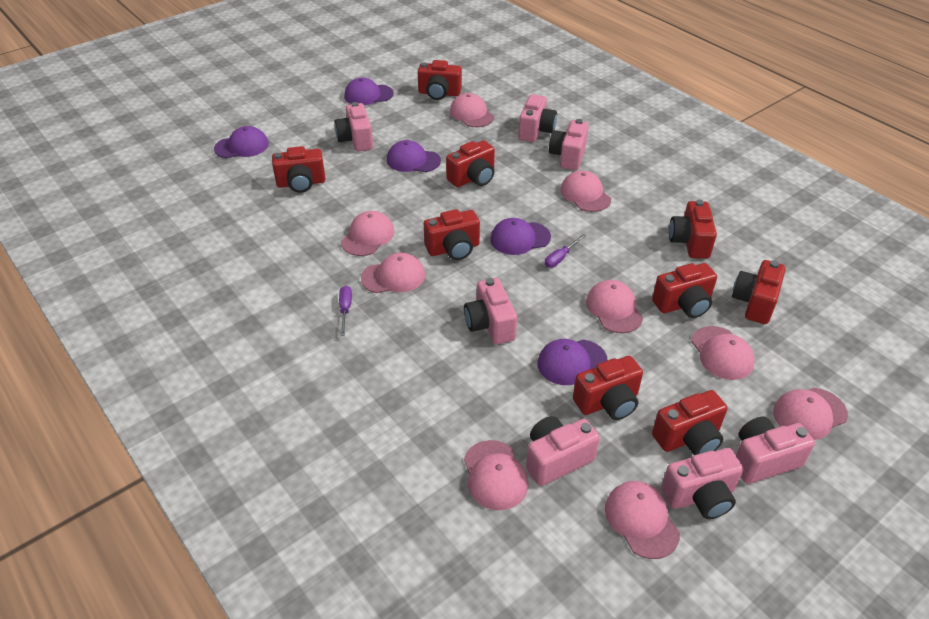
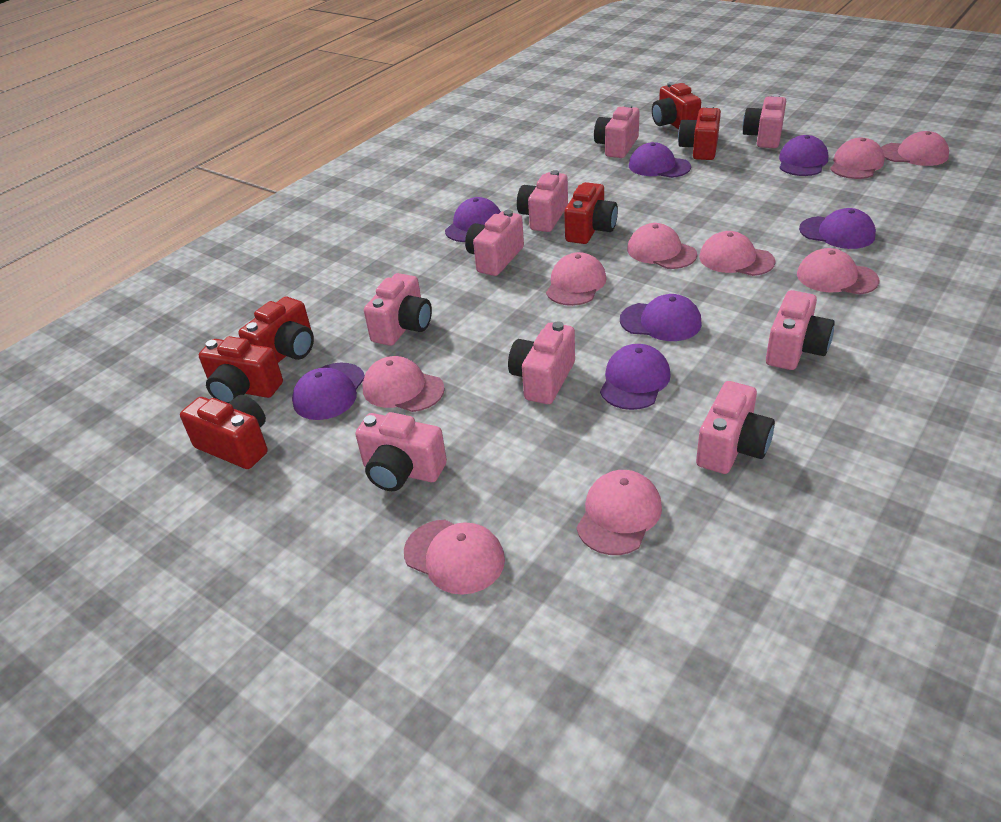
pink camera: [335,102,373,152] [464,278,517,345] [518,94,557,142] [526,416,600,486] [549,119,589,170] [661,448,744,519] [736,417,815,484] = 7 -> [355,412,447,491] [364,273,432,346] [465,210,524,276] [508,321,575,404] [517,170,568,232] [594,104,640,158] [696,381,775,474] [742,94,786,148] [766,290,835,370] = 9
purple cap: [214,126,269,158] [344,78,394,105] [387,140,441,172] [490,218,551,255] [537,339,607,385] = 5 -> [292,363,365,420] [445,197,501,242] [600,344,671,410] [620,294,702,341] [629,142,691,178] [779,135,828,176] [799,208,876,249] = 7
purple screwdriver: [339,286,352,336] [544,234,586,268] = 2 -> none = 0
red camera: [272,146,325,193] [418,60,462,100] [424,209,480,260] [446,140,495,187] [573,356,643,420] [652,263,717,318] [652,390,728,455] [669,200,717,259] [732,260,786,324] = 9 -> [180,395,268,469] [199,336,283,403] [238,297,314,363] [564,182,618,244] [652,82,701,130] [678,105,721,160] = 6

